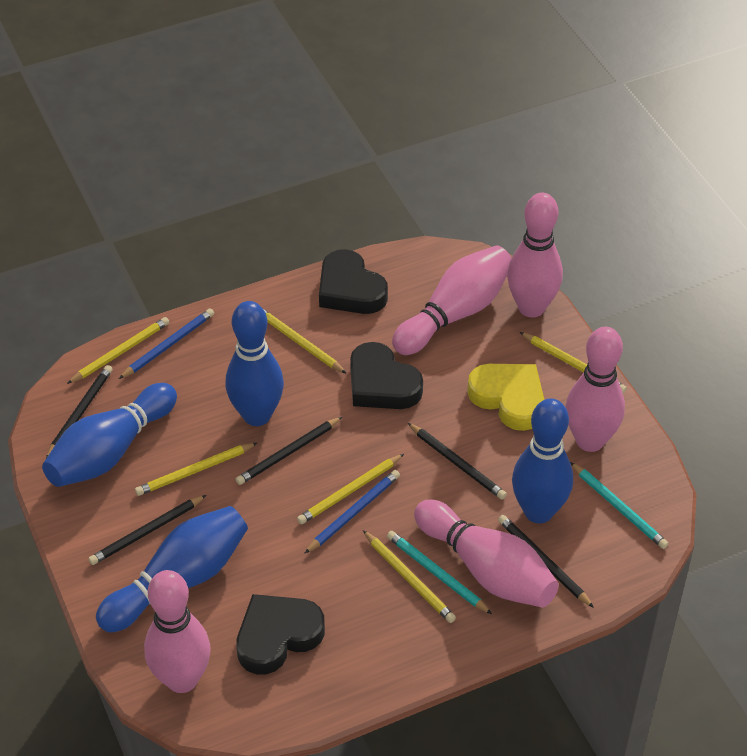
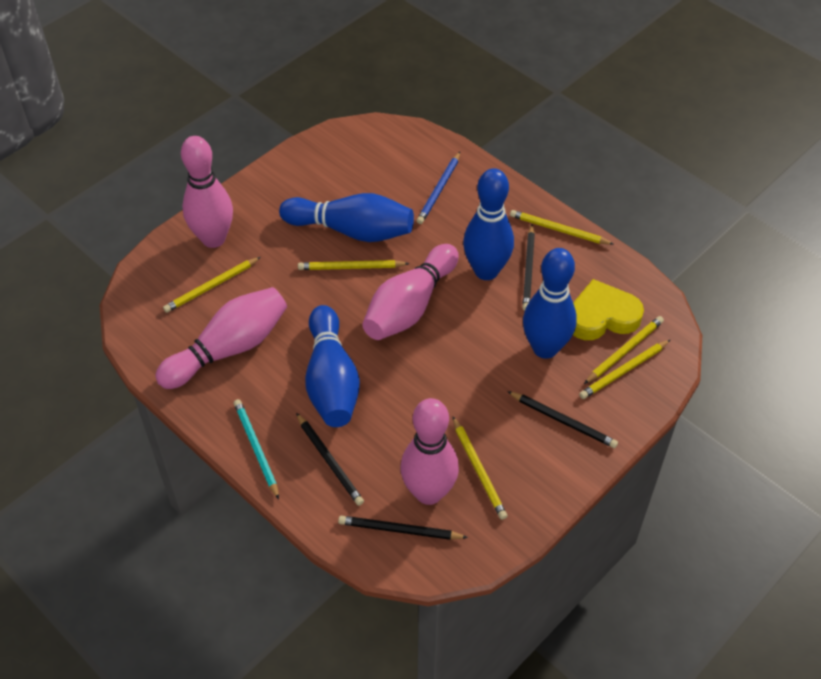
black heart: [236,594,325,674] [319,249,388,314] [350,342,423,409] = 3 -> none = 0
black pencil: [46,365,113,458] [88,495,206,565] [236,417,342,485] [408,423,507,500] [498,515,594,608] = 5 -> [296,413,364,506] [338,516,468,540] [507,391,618,448] [522,225,535,311] = 4
blue pencil: [119,308,214,379] [304,470,400,554] = 2 -> [417,152,460,224] = 1
pink bowling pin: [144,570,211,693] [392,245,512,355] [414,500,559,608] [507,193,563,318] [565,327,625,452] = 5 -> [155,287,287,389] [181,136,233,248] [362,244,459,340] [401,398,459,505] = 4
turquoise pencil: [387,531,492,614] [570,462,669,549] = 2 -> [234,399,279,499] = 1

